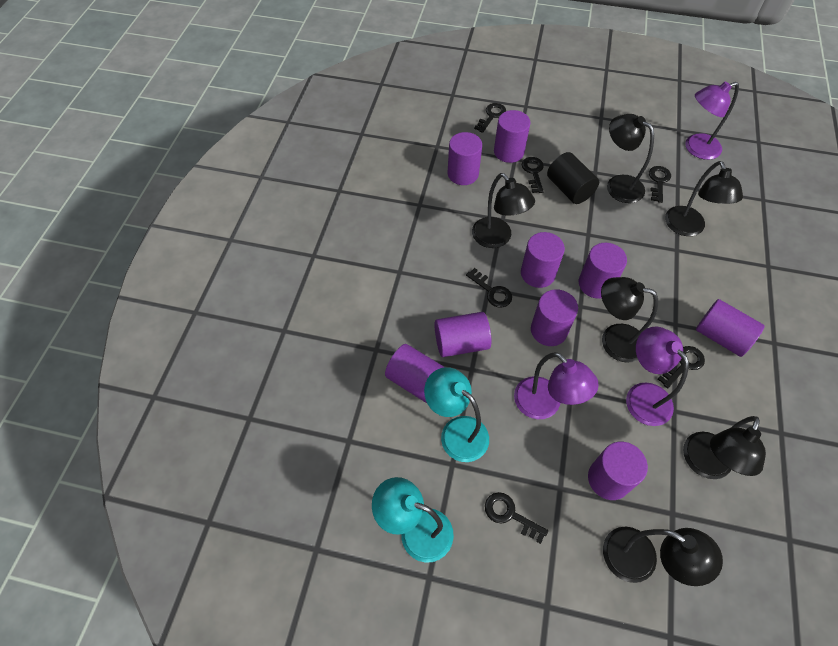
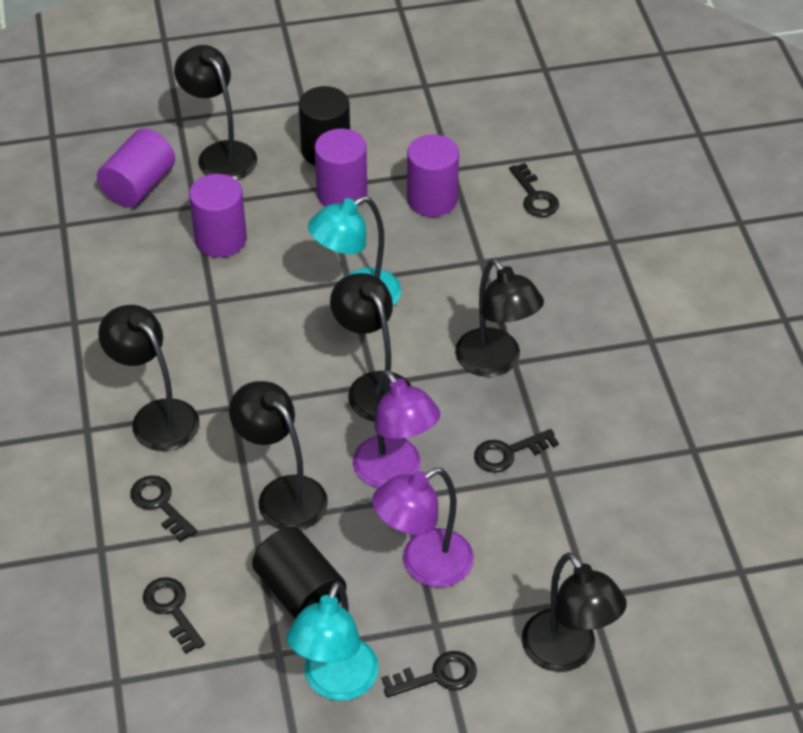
black cylinder: [547,152,599,204] = 1 -> [252,527,346,619] [299,86,350,165] = 2
black key: [466,268,512,307] [474,103,506,133] [485,492,548,544] [522,157,544,193] [649,166,671,203] [658,346,705,389] = 6 -> [130,475,197,542] [143,577,205,654] [382,651,477,697] [474,429,559,473] [509,163,559,217] = 5
purple cylinder: [385,344,444,403] [434,312,491,357] [448,132,482,185] [494,110,530,163] [521,232,565,288] [531,289,578,346] [579,243,627,299] [588,442,648,500] [696,299,765,357] = 9 -> [97,128,175,207] [189,174,247,258] [315,129,367,206] [407,134,459,217] = 4
purple lamp: [514,352,599,419] [626,326,689,426] [685,82,739,160] = 3 -> [353,370,440,488] [372,468,474,588] = 2

